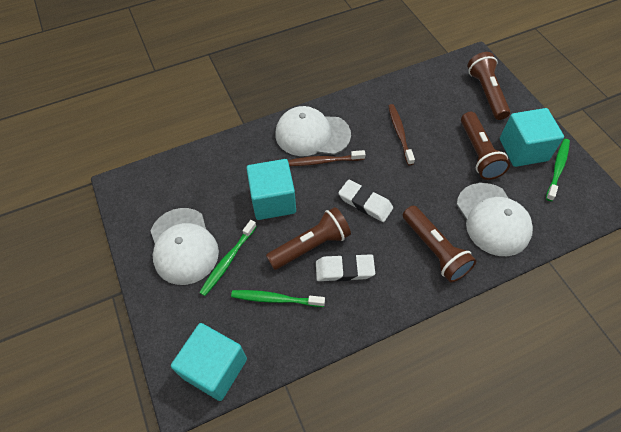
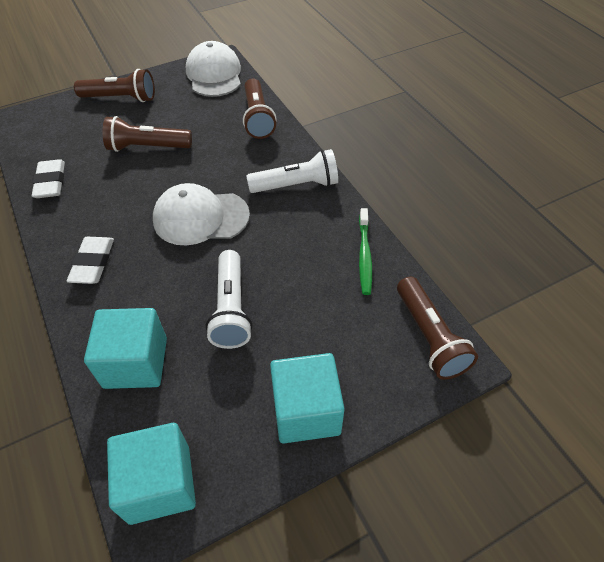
brown toothbrush: [288,150,366,166] [388,104,415,165] = 2 -> none = 0
green toothbrush: [199,220,257,296] [231,290,325,307] [546,139,570,201] = 3 -> [359,208,372,295] = 1
white cap: [151,208,219,285] [275,106,351,156] [457,183,533,256] = 3 -> [153,183,250,245] [186,41,241,97] = 2
white flashlight: none = 0 -> [206,250,252,349] [247,149,338,193] = 2

